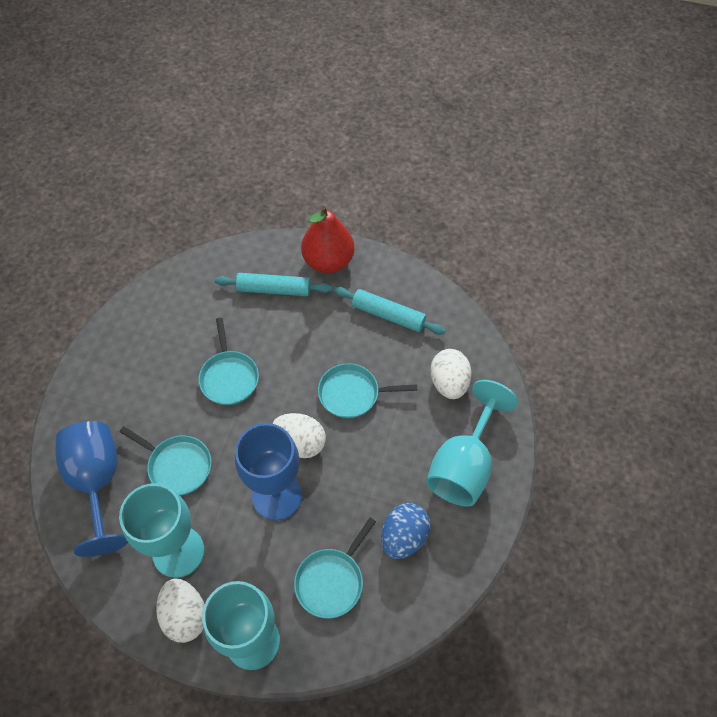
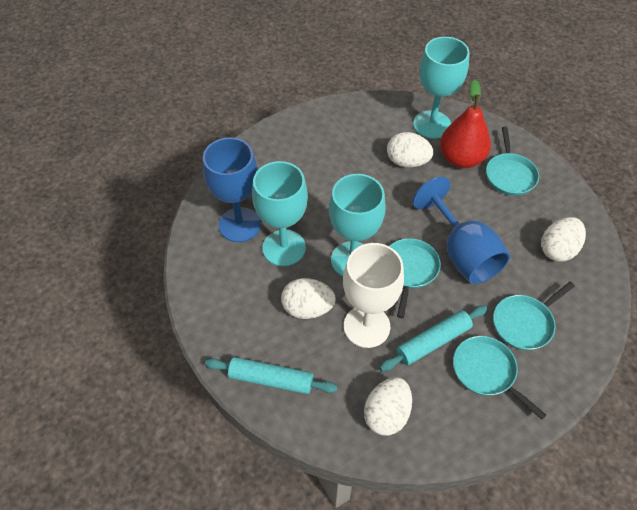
blue egg: [381,503,430,559] = 1 -> none = 0
white egg: [156,578,205,643] [272,413,326,458] [430,349,472,399] = 3 -> [281,278,336,319] [364,377,412,436] [387,132,433,168] [541,217,586,262] = 4
white goblet: none = 0 -> [343,243,404,348] = 1

